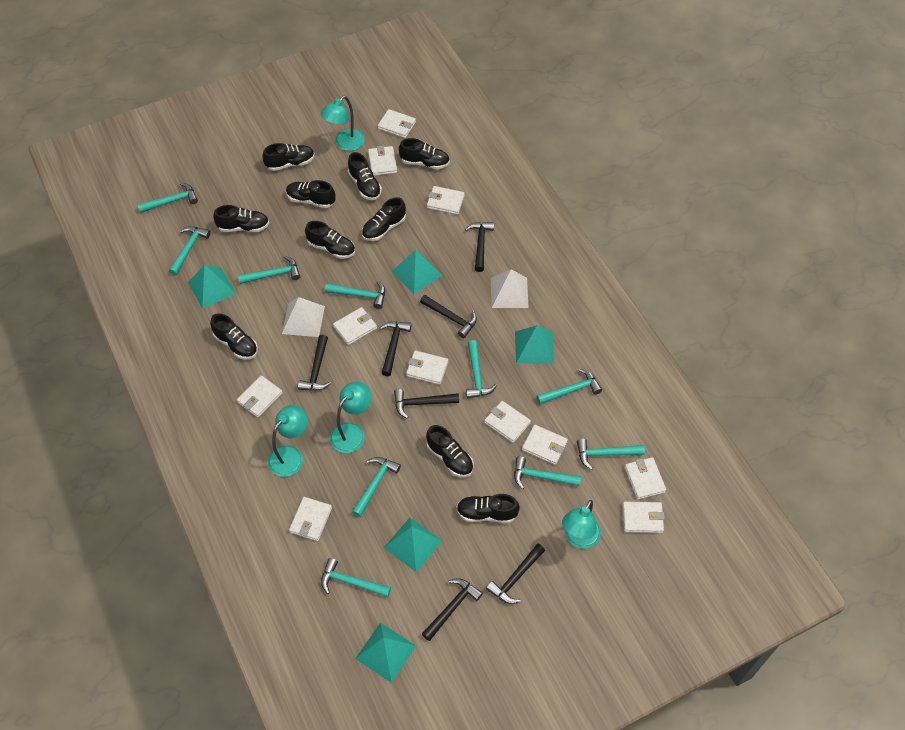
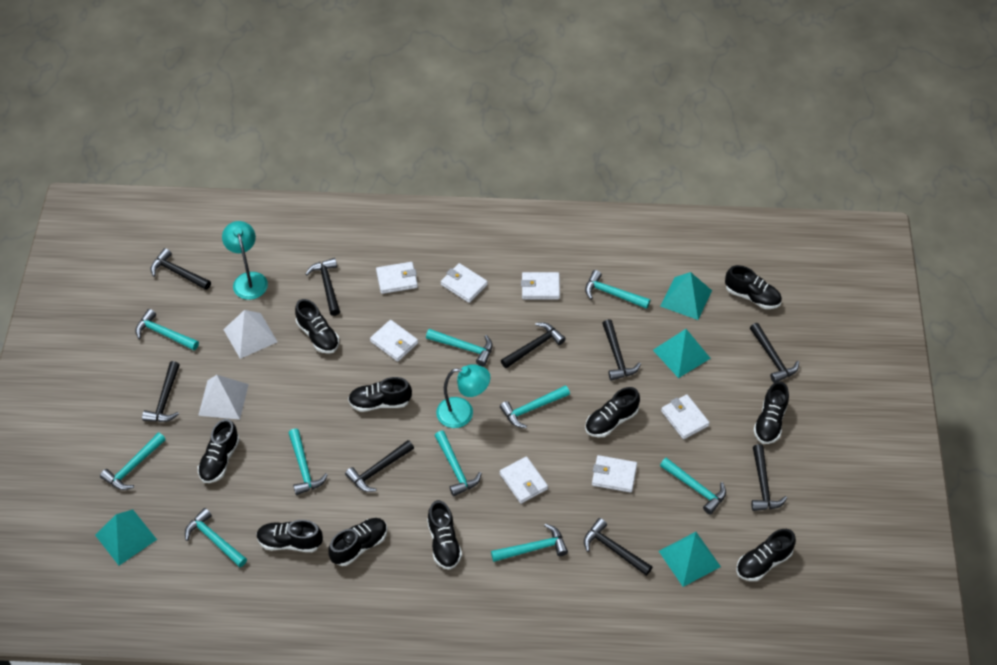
black hammer: [298,335,331,391] [380,321,412,376] [394,389,459,419] [420,295,477,338] [422,578,483,641] [465,222,494,272] [486,544,545,604] = 7 -> [142,361,180,422] [150,248,211,290] [306,258,340,316] [345,440,414,492] [501,322,566,369] [584,518,652,576] [602,319,641,381] [750,323,799,383] [751,444,787,511] = 9
turquoise lamp: [268,405,308,477] [321,96,364,151] [330,382,371,453] [562,500,601,549] = 4 -> [222,221,268,300] [436,364,490,428] = 2
turquoise pyramid: [188,265,236,309] [355,623,416,683] [384,518,442,572] [391,250,442,294] [515,325,554,364] = 5 -> [95,510,157,565] [653,329,711,378] [659,532,721,587] [660,272,712,320] = 4
white wallet: [237,375,283,418] [289,497,332,541] [333,307,377,345] [368,146,397,176] [378,109,416,138] [406,350,448,385] [427,186,465,215] [484,401,531,443] [522,425,568,465] [623,502,665,533] [625,457,666,500] = 11 -> [370,320,418,362] [376,262,418,294] [441,263,488,303] [500,456,548,504] [521,272,560,299] [592,455,637,493] [661,394,710,439] = 7

